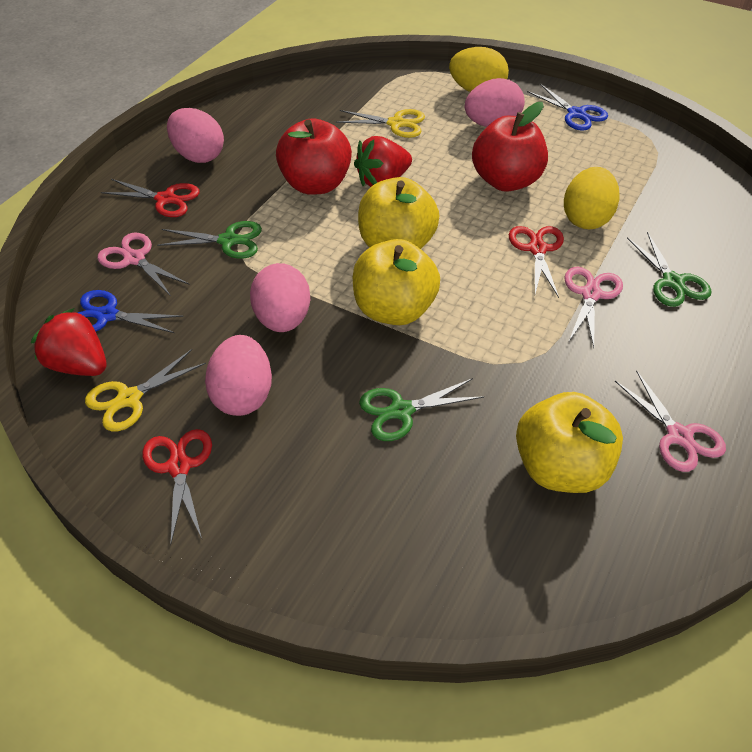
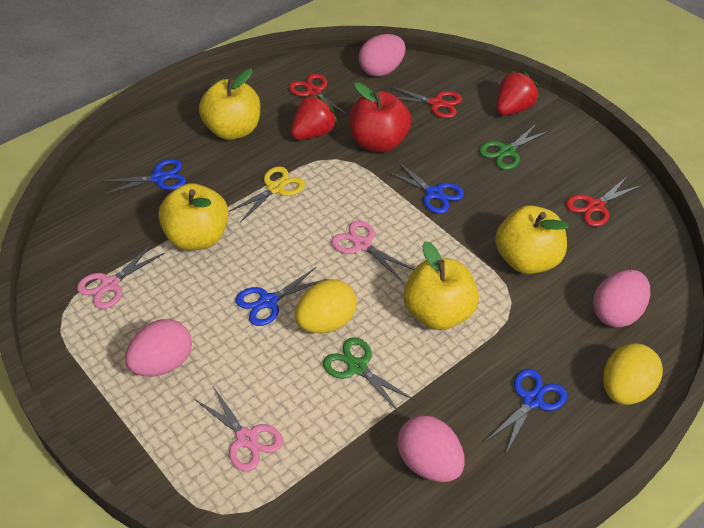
blue scissors: [78,290,183,333] [527,84,608,131] = 2 -> [101,159,186,195] [236,267,327,326] [385,161,464,214] [486,369,567,453] = 4
green scissors: [157,221,262,259] [359,378,484,441] [627,232,712,307] = 3 -> [323,337,415,413] [479,123,550,170] = 2
red apple: [276,118,352,195] [472,102,548,192] = 2 -> [349,82,411,152] = 1
yellow apple: [353,239,440,325] [358,177,439,249] [516,392,623,493] = 3 -> [158,183,229,250] [199,69,260,140] [404,241,479,330] [495,205,569,274] = 4
yellow scissors: [85,349,206,432] [336,109,425,138] = 2 -> [228,166,305,222] = 1

